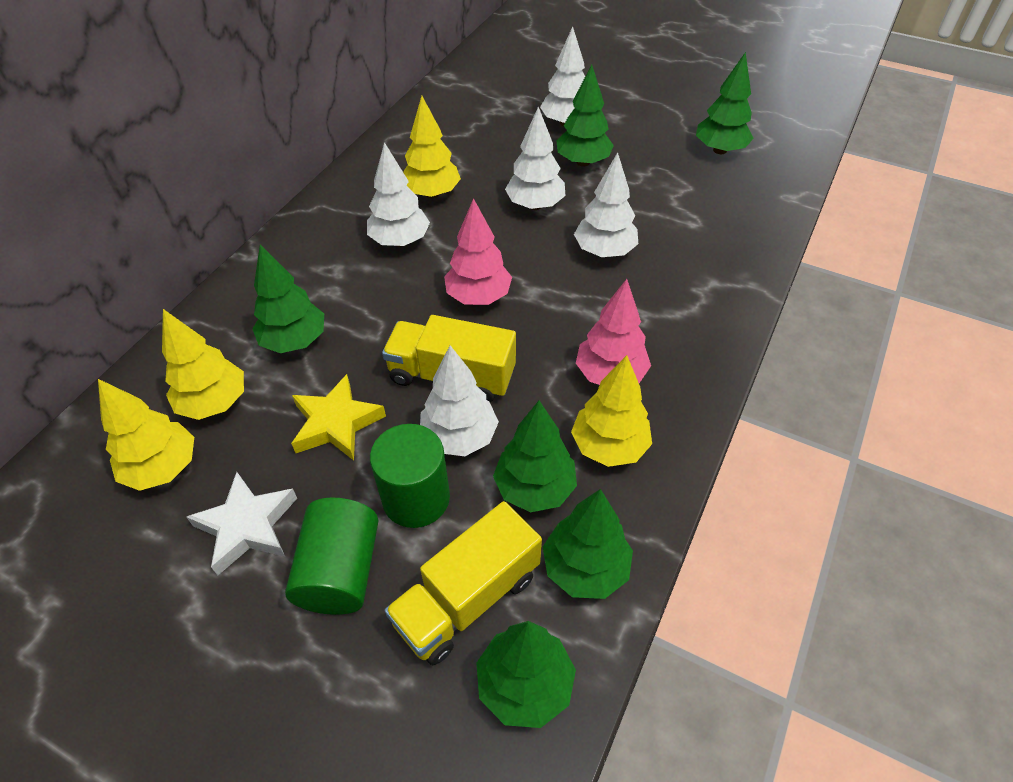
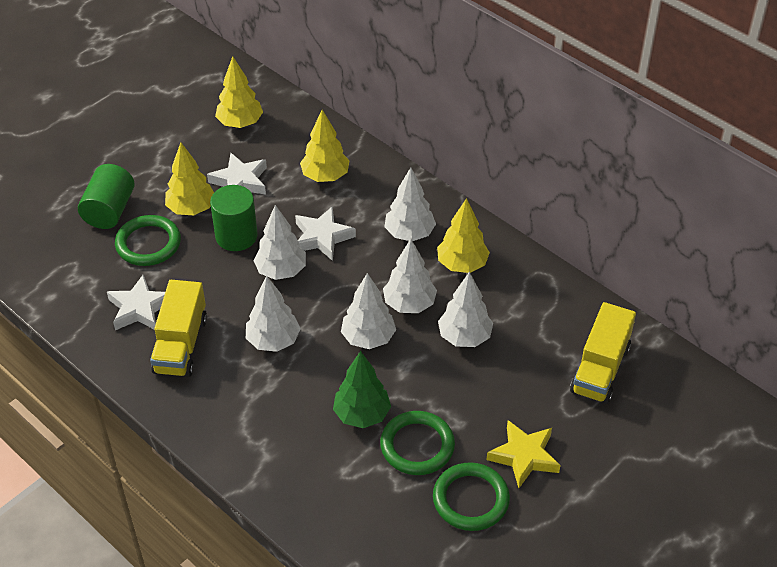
green ring: none = 0 -> [115,215,181,266] [380,411,455,475] [433,462,510,531] = 3
green tree: [252,244,324,353] [476,621,576,728] [493,401,577,512] [543,489,633,599] [556,64,614,167] [696,52,753,154] = 6 -> [333,351,391,428] = 1
pink tree: [444,198,512,305] [576,279,651,385] = 2 -> none = 0
white star: [186,472,297,575] = 1 -> [107,275,165,330] [207,153,267,195] [295,206,356,261] = 3
white tree: [367,142,430,246] [420,345,499,456] [505,106,565,210] [540,26,585,127] [574,152,638,257] = 5 -> [246,276,301,352] [253,205,306,280] [341,273,396,349] [383,239,437,313] [384,167,436,241] [438,272,493,347] = 6

